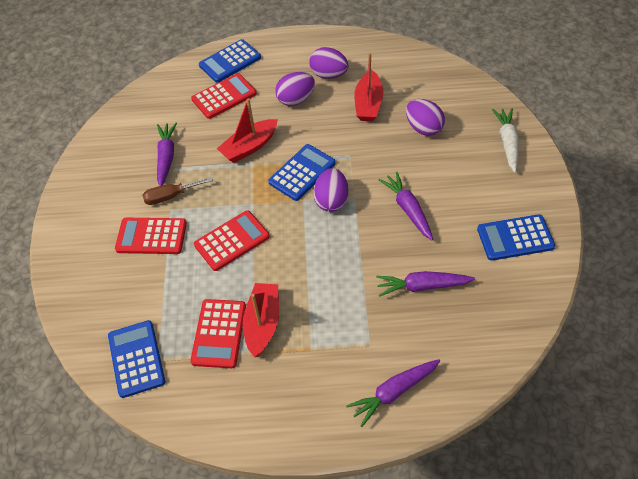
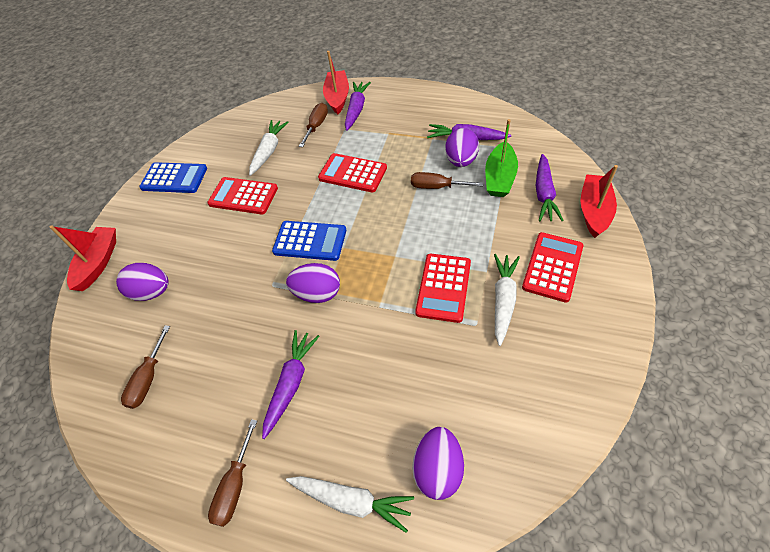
blue calculator: [108,320,165,398] [199,39,261,83] [268,144,336,201] [477,214,555,261] = 4 -> [139,162,207,193] [272,221,346,261] = 2
brown screwdriver: [143,177,213,205] = 1 -> [121,325,170,409] [208,419,257,527] [299,103,328,147] [411,172,483,189] = 4
green boat: none = 0 -> [485,119,518,197] = 1
white carrot: [492,108,519,173] = 1 -> [249,120,289,176] [286,476,414,533] [494,254,520,346] = 3

